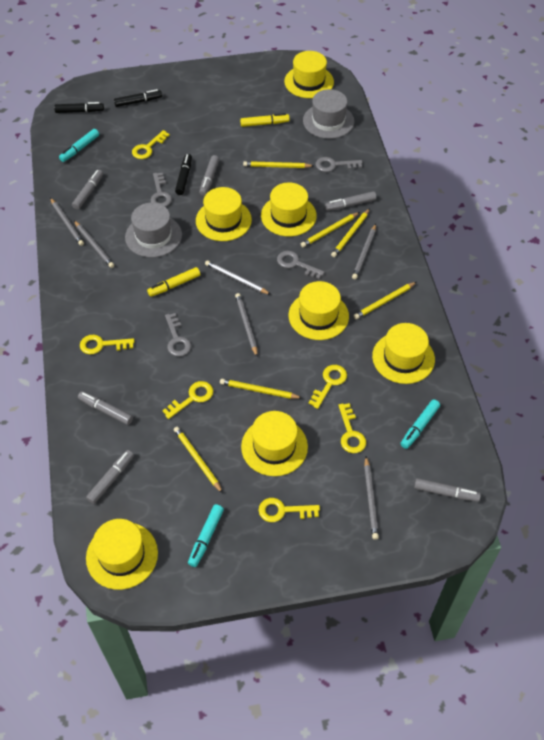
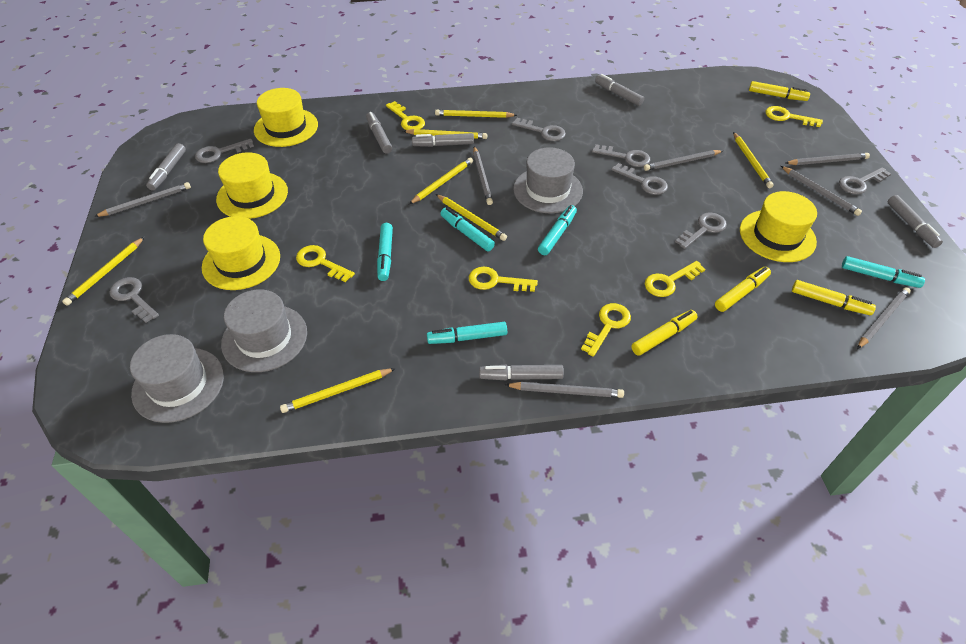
black marker: [54,102,104,113] [114,89,162,107] [175,154,192,195] = 3 -> none = 0
grey hat: [125,203,182,258] [303,89,354,139] = 2 -> [130,334,224,423] [221,289,307,372] [513,147,583,213] = 3
grey key: [151,173,172,207] [165,313,191,357] [277,251,325,279] [315,157,362,172] = 4 -> [110,277,159,323] [195,139,254,163] [512,118,566,141] [592,144,650,167] [611,163,668,195] [675,212,727,249] [839,167,891,194] = 7
grey pencil: [50,198,84,246] [74,221,114,268] [205,260,271,295] [235,293,258,357] [352,224,376,279] [364,457,379,540] = 6 -> [94,182,191,217] [473,146,493,205] [505,382,624,398] [644,150,723,171] [781,166,862,216] [785,153,870,165] [857,287,911,349] = 7
turquoise marker: [59,129,99,162] [188,504,224,567] [400,399,440,449] = 3 -> [377,223,393,281] [427,322,507,344] [440,207,495,251] [538,205,577,255] [842,256,925,288] = 5
yellow hat: [86,519,158,590] [196,187,252,241] [241,411,308,476] [261,182,317,237] [284,51,334,98] [289,281,349,340] [372,323,435,384] = 7 -> [202,216,280,290] [216,152,288,219] [254,88,318,147] [740,191,817,262] = 4
yellow marker: [147,267,200,297] [240,113,290,127] = 2 -> [631,310,698,356] [715,267,771,312] [749,81,810,101] [792,280,876,315] = 4
yellow pencil: [174,427,223,493] [220,379,302,399] [243,161,314,168] [301,212,360,247] [331,208,370,257] [354,282,416,319] = 6 -> [62,237,144,306] [280,368,396,413] [403,129,487,139] [409,157,473,204] [435,110,517,118] [436,194,507,241] [733,132,774,188] = 7

